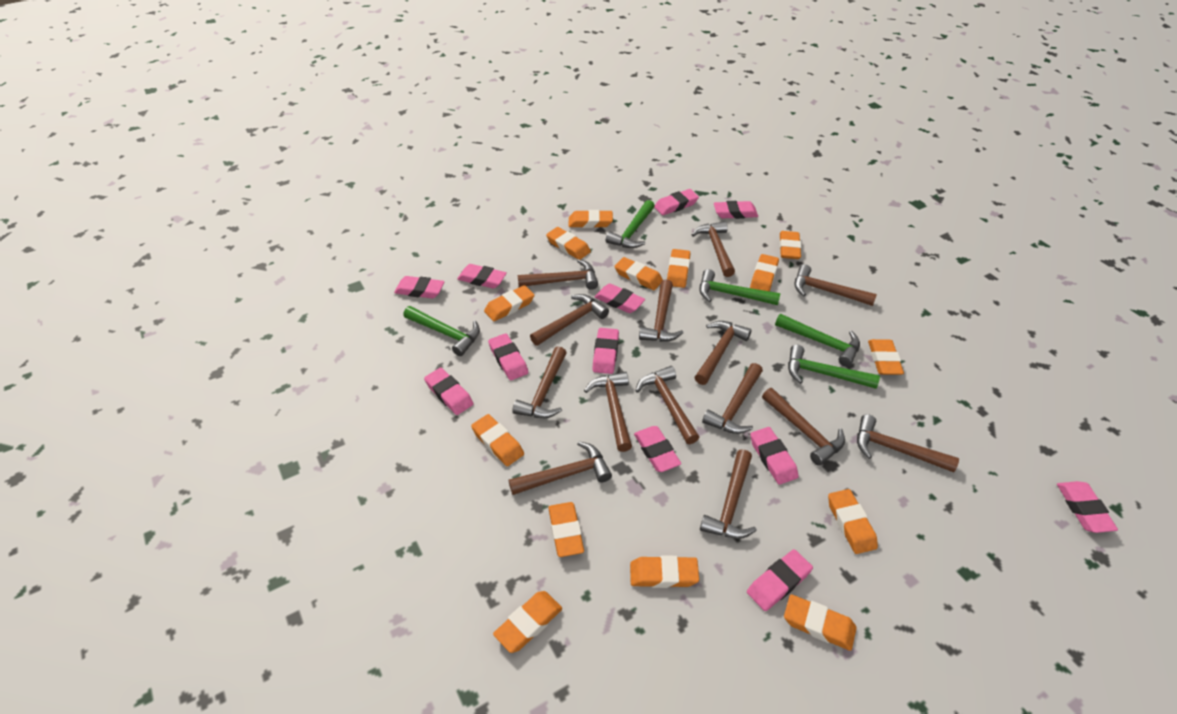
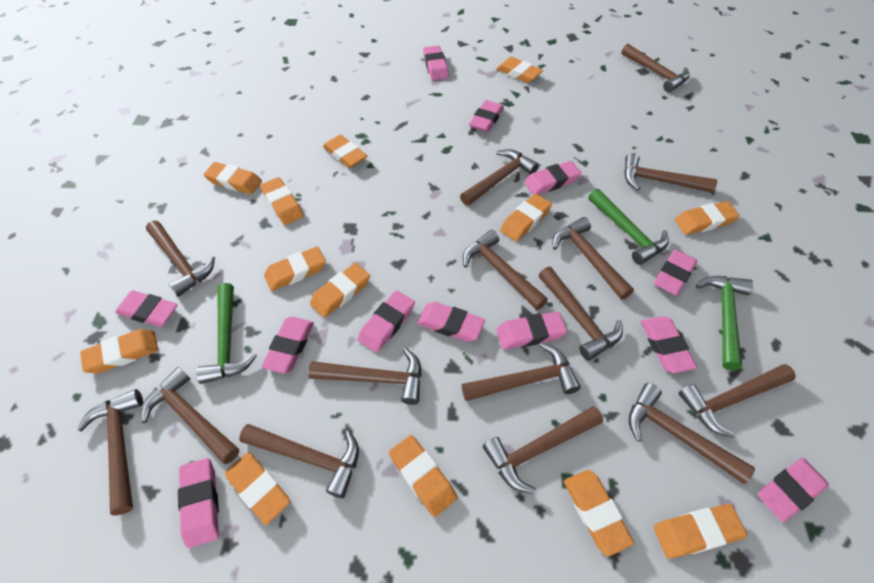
brown hammer: [509,441,612,495] [512,346,567,418] [518,259,598,290] [530,294,609,346] [584,372,632,452] [635,366,699,444] [639,279,683,342] [692,221,735,277] [694,321,752,385] [700,449,757,539] [702,363,763,434] [762,388,845,466] [794,264,877,306] [857,414,959,472] = 14 -> [77,389,143,515] [141,367,239,464] [146,221,215,297] [239,424,359,499] [308,348,422,405] [460,149,539,206] [461,343,581,401] [463,230,548,310] [483,406,603,494] [539,267,623,361] [553,217,634,300] [621,44,690,92] [624,153,717,193] [628,383,755,484] [678,364,796,438] = 15
green hammer: [403,306,480,356] [606,200,655,248] [700,269,780,305] [775,314,860,367] [788,345,880,389] = 5 -> [196,283,257,384] [588,189,669,265] [696,276,753,370] = 3
orange eraser: [471,414,524,466] [484,285,535,321] [493,591,562,653] [546,227,591,260] [548,502,584,557] [568,210,613,228] [614,257,663,290] [630,555,699,588] [667,249,691,288] [750,254,779,291] [779,231,801,259] [784,594,857,651] [828,489,878,554] [868,339,904,375] = 14 -> [80,329,158,373] [204,162,262,194] [225,452,290,525] [260,177,304,225] [264,246,326,291] [310,263,370,318] [323,135,367,168] [389,435,457,517] [496,57,543,83] [500,193,552,241] [564,470,634,556] [654,504,747,559] [675,201,740,235] = 13

